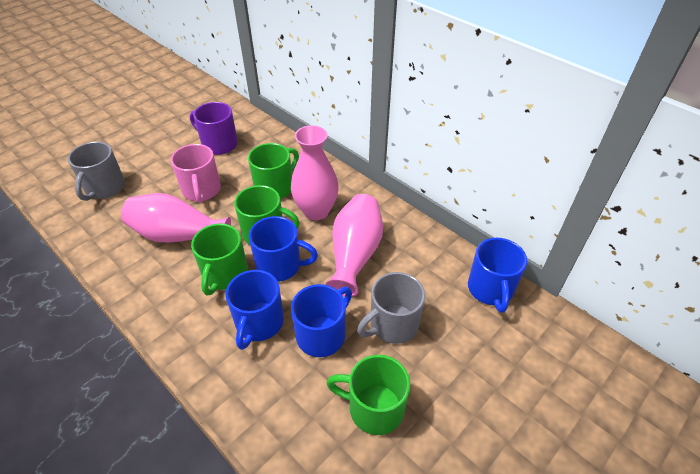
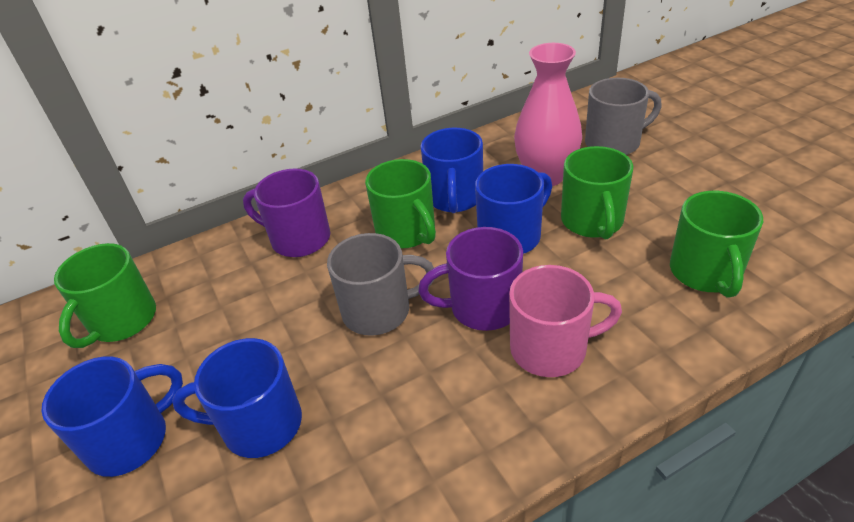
pink vase: [121,193,231,243] [291,125,339,220] [326,194,383,297] = 3 -> [514,43,582,186] = 1
purple mug: [190,102,238,155] = 1 -> [243,169,330,257] [418,227,523,331] = 2

